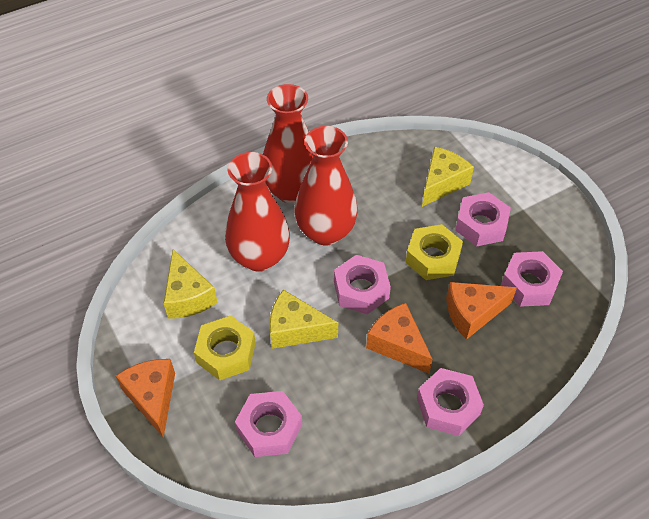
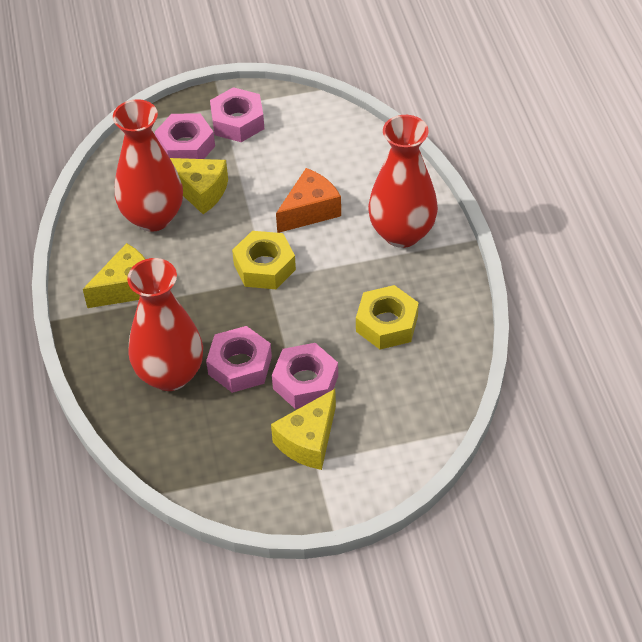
orange cheese: [116,359,175,438] [366,303,433,374] [446,282,517,340] = 3 -> [276,168,341,233] = 1
pink nut: [235,391,302,457] [334,255,391,314] [417,368,484,436] [455,192,511,246] [501,251,563,307] = 5 -> [155,114,215,159] [206,326,272,393] [210,87,264,142] [272,343,338,409] = 4

